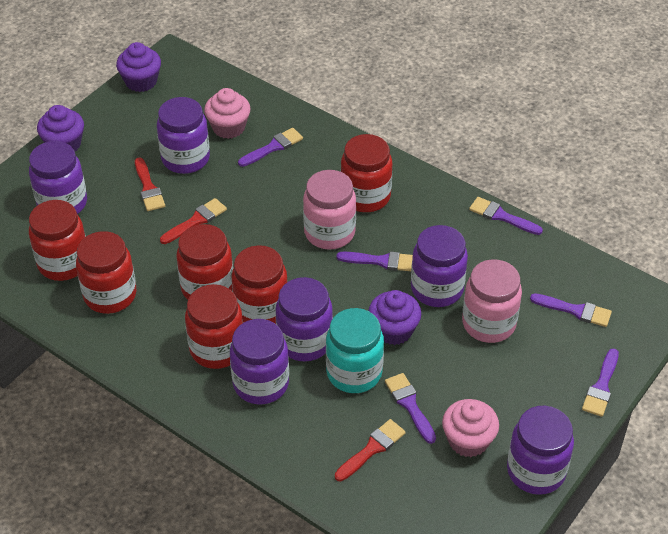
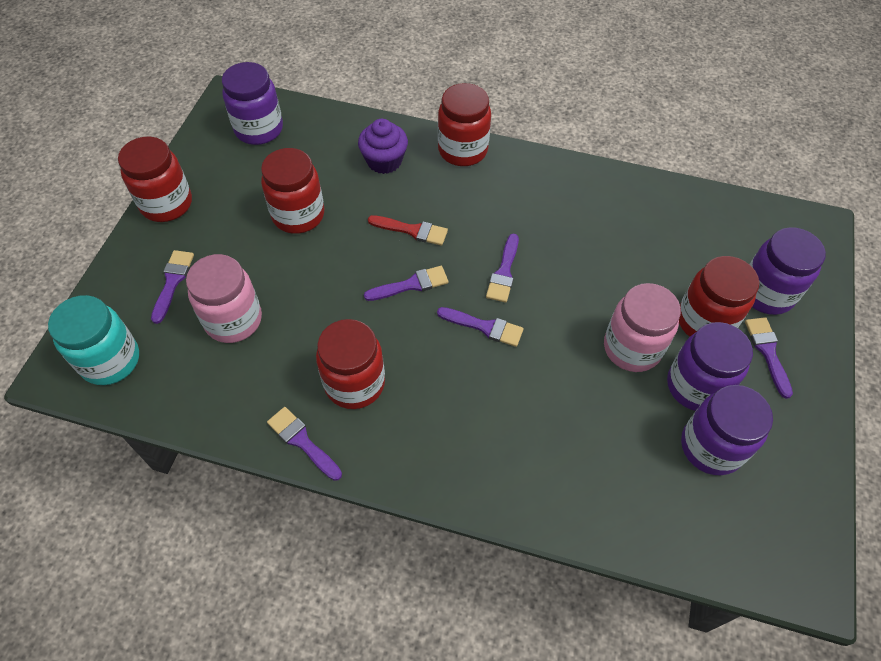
pink cupcake: [204,88,250,139] [442,399,499,457] = 2 -> none = 0
purple cupcake: [37,105,84,151] [116,42,161,92] [368,290,421,345] = 3 -> [358,119,408,174] = 1
purple jar: [29,141,87,214] [157,97,210,174] [230,319,289,404] [276,277,333,361] [411,225,468,307] [507,406,574,495] = 6 -> [222,62,283,145] [667,322,753,411] [681,385,773,475] [749,227,826,315] = 4
red brush: [135,157,165,211] [160,198,227,244] [335,419,406,481] = 3 -> [368,215,448,246] = 1
red jar: [29,200,86,281] [76,231,136,314] [176,224,233,300] [185,284,243,369] [232,245,288,324] [341,134,392,212] = 6 -> [118,136,192,222] [261,148,324,234] [316,319,385,409] [438,83,491,166] [679,256,759,337] = 5

